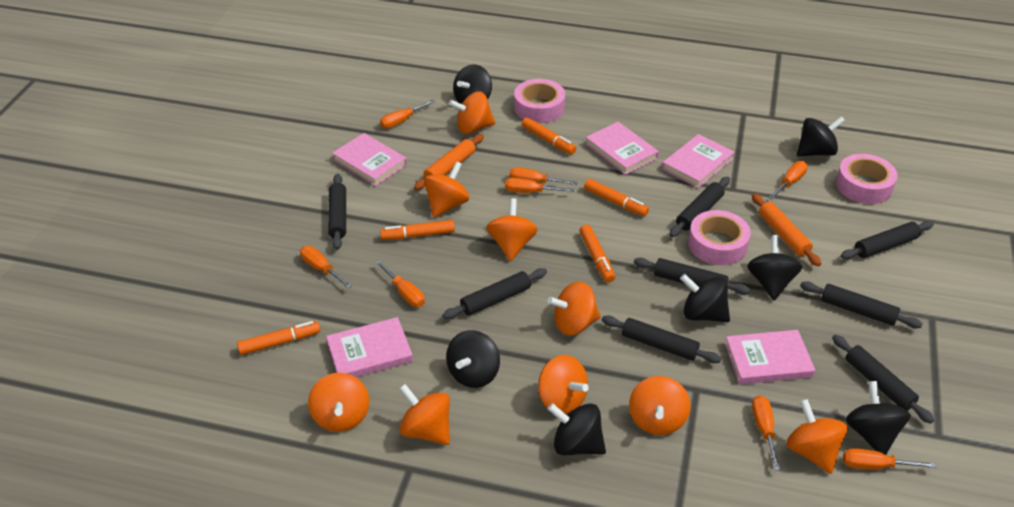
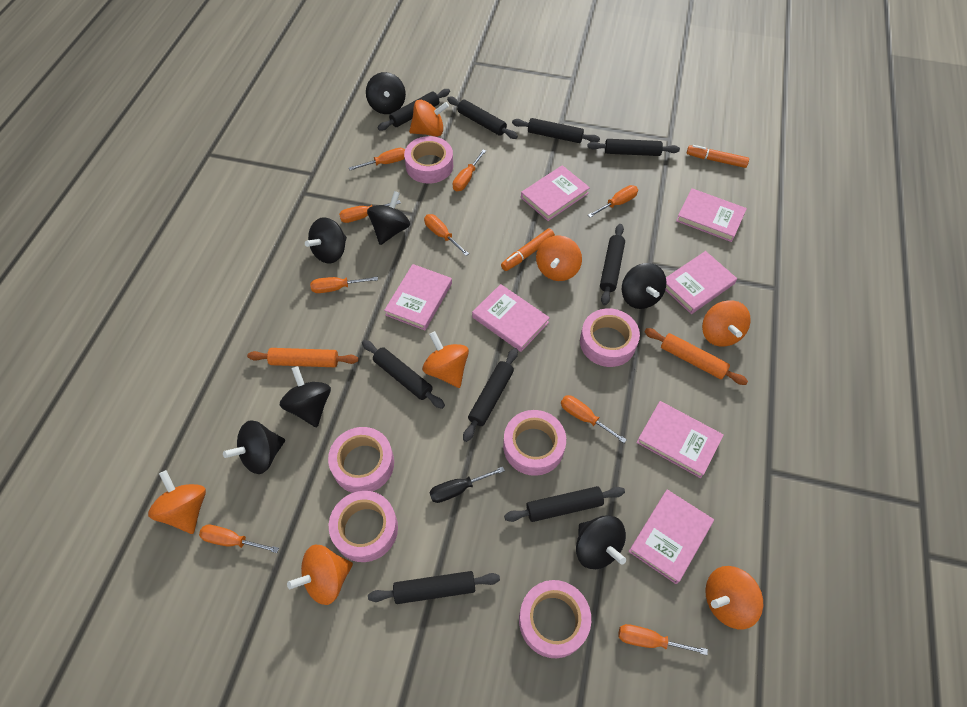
black rolling pin: [328,174,346,250] [442,268,547,319] [602,316,721,363] [634,258,750,295] [669,177,730,237] [800,281,923,328] [832,335,934,424] [841,221,934,260] = 8 -> [362,340,445,409] [368,571,500,604] [378,89,450,131] [447,97,518,139] [463,348,518,442] [504,486,625,522] [512,118,600,143] [588,139,680,156] [600,224,625,305] = 9
black screwdriver: none = 0 -> [429,467,505,503] = 1
orange marker: [237,321,320,355] [380,220,455,240] [522,117,576,155] [579,225,615,283] [584,179,649,216] = 5 -> [501,229,555,271] [687,145,749,168] = 2
orange screwdriver: [300,246,352,288] [375,260,425,307] [380,100,435,129] [505,178,574,193] [509,167,577,185] [752,395,781,470] [769,161,808,200] [843,448,936,470] = 8 -> [199,525,279,553] [310,277,378,293] [339,200,401,223] [349,148,405,170] [424,214,469,256] [453,149,486,191] [561,395,627,443] [588,185,638,218] [618,624,708,655] = 9
orange spinning top: [308,373,369,432] [399,384,450,445] [424,161,469,218] [449,91,496,134] [486,198,538,261] [538,355,589,414] [547,282,601,336] [629,376,690,435] [786,399,848,474] = 9 -> [148,470,206,534] [287,545,353,605] [409,100,449,137] [423,331,469,388] [536,235,582,281] [702,300,750,346] [705,566,763,629] = 7
pink book: [326,317,413,377] [332,133,407,186] [585,122,659,175] [662,134,735,188] [725,330,815,384] = 5 -> [384,264,452,330] [472,284,550,352] [521,165,590,221] [629,490,714,584] [636,401,724,478] [665,251,737,314] [676,188,747,242] = 7
pink tape: [514,79,565,123] [688,210,751,265] [836,154,898,204] = 3 -> [328,427,394,493] [329,491,398,562] [404,136,453,184] [503,410,566,476] [519,580,591,658] [580,308,640,367] = 6

